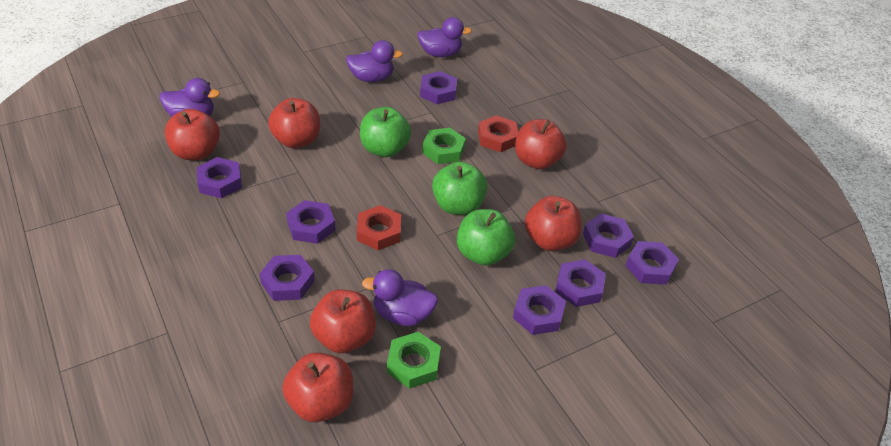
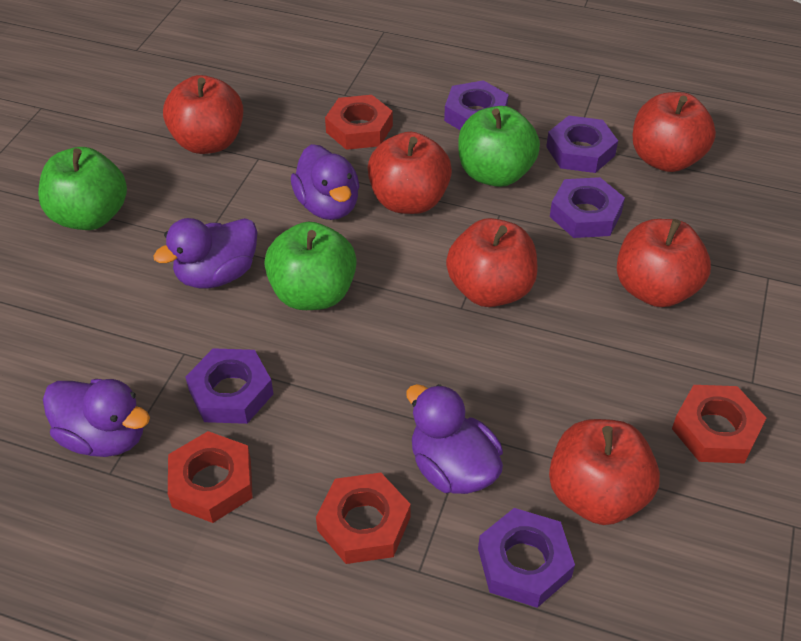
green nut: [387,332,441,389] [422,128,466,164] = 2 -> none = 0
purple nut: [197,157,242,198] [259,255,315,301] [286,200,336,244] [420,71,457,104] [513,285,566,335] [555,259,606,307] [583,213,634,258] [625,241,679,285] = 8 -> [185,348,273,424] [444,80,509,130] [478,508,575,608] [546,116,618,173] [550,177,625,238] = 5
red nut: [357,205,401,250] [478,115,518,152] = 2 -> [168,431,253,523] [316,473,411,564] [325,95,393,150] [672,385,766,463] = 4

